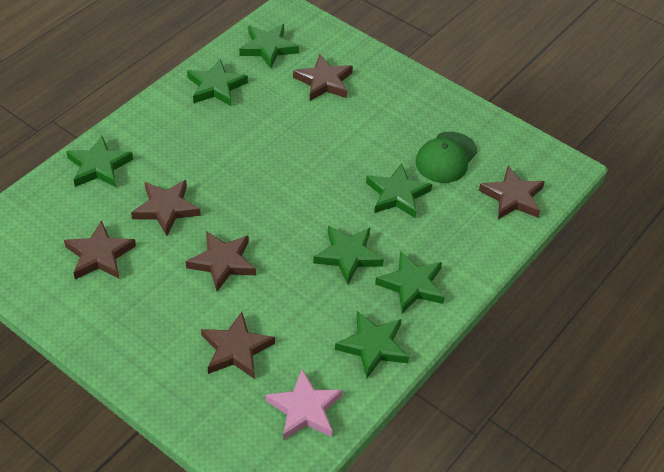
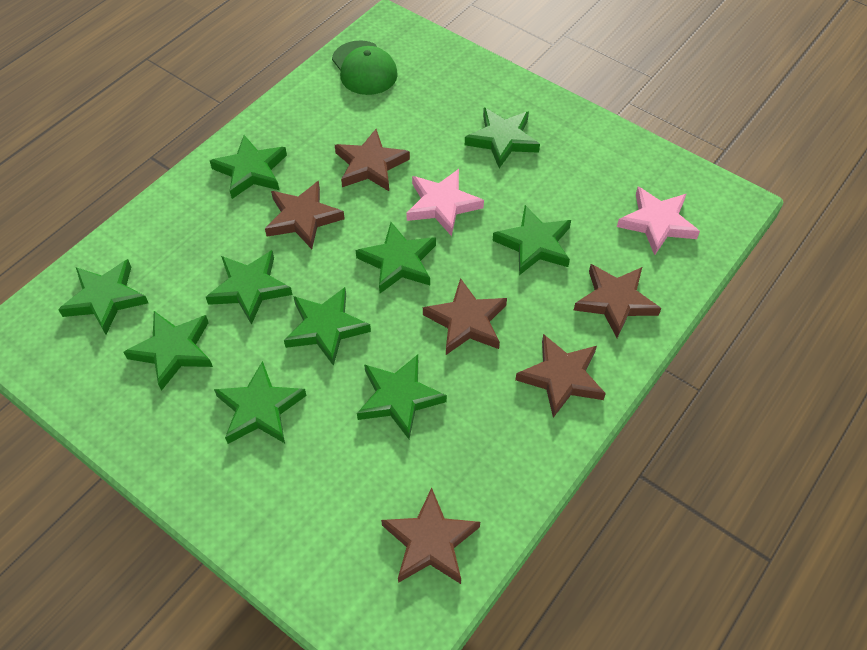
green star: [66,136,133,187] [187,59,248,106] [239,24,299,69] [313,226,384,285] [335,311,409,379] [366,163,432,218] [375,251,445,313] = 7 -> [58,259,148,334] [123,311,213,391] [206,250,292,325] [210,135,287,199] [214,361,307,444] [284,287,371,366] [355,222,436,293] [357,354,447,439] [465,108,540,168] [493,205,571,275] = 10
pink star: [265,369,343,440] = 1 -> [406,169,484,236] [617,187,700,255] = 2

